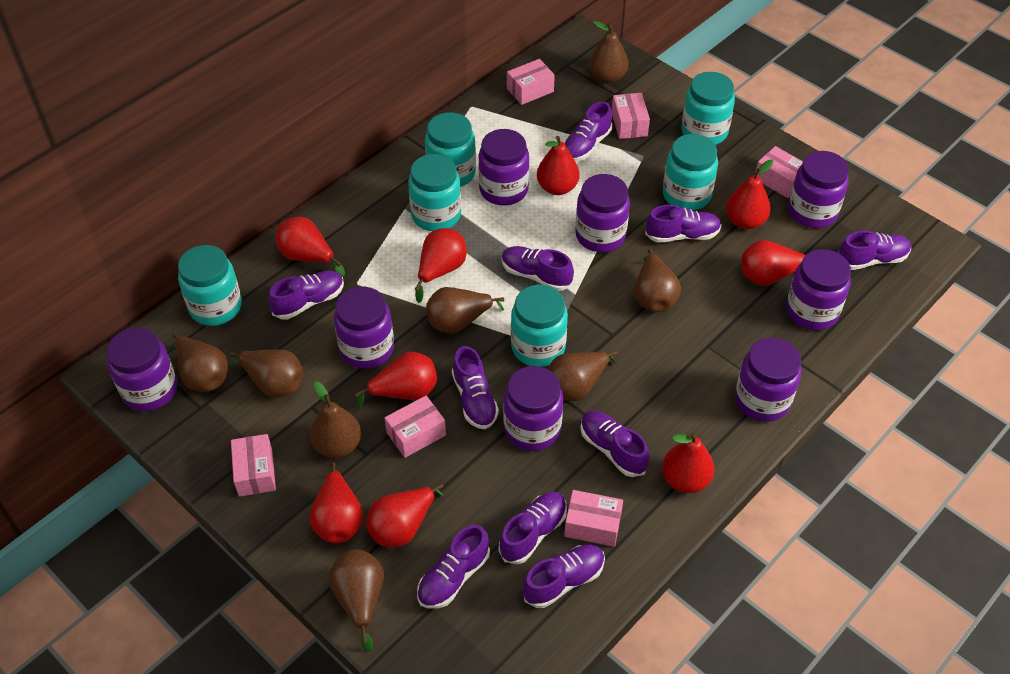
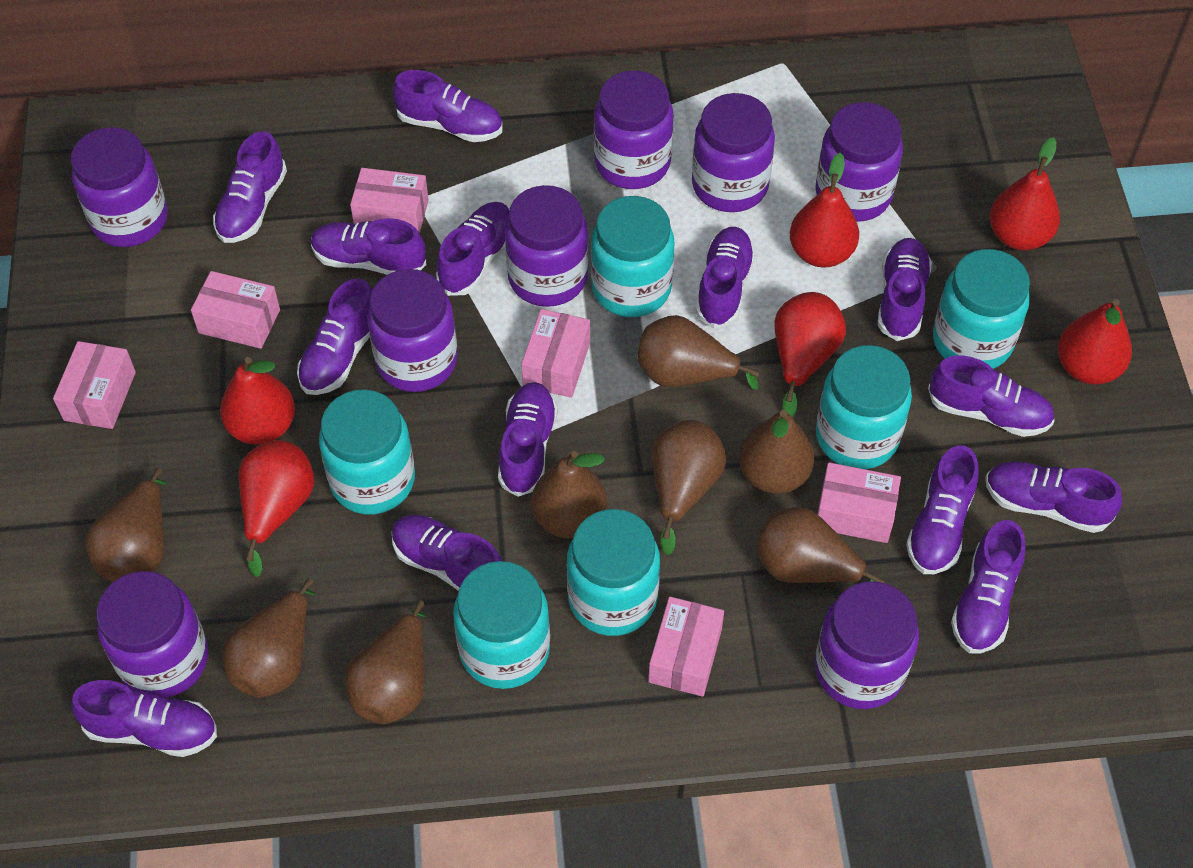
purple shoe: [268,270,344,319] [417,525,490,609] [452,346,499,429] [499,492,567,564] [502,246,574,291] [523,545,605,608] [564,102,612,161] [580,411,650,477] [645,205,722,243] [838,231,911,270] = 10 -> [71,680,217,757] [213,131,287,243] [297,278,373,395] [311,218,426,275] [392,515,503,591] [393,70,503,142] [436,202,509,296] [498,382,558,497] [696,227,755,329] [878,238,932,341] [906,445,979,574] [928,356,1054,437] [951,520,1026,654] [986,462,1122,533] = 14
red pear: [276,217,345,276] [310,462,363,543] [355,352,437,409] [366,483,444,547] [415,228,467,303] [537,136,580,195] [662,432,714,493] [726,159,773,229] [741,240,806,286] = 9 -> [220,357,295,445] [239,440,314,577] [774,292,846,417] [790,153,859,268] [990,137,1060,250] [1058,299,1132,385] = 6

